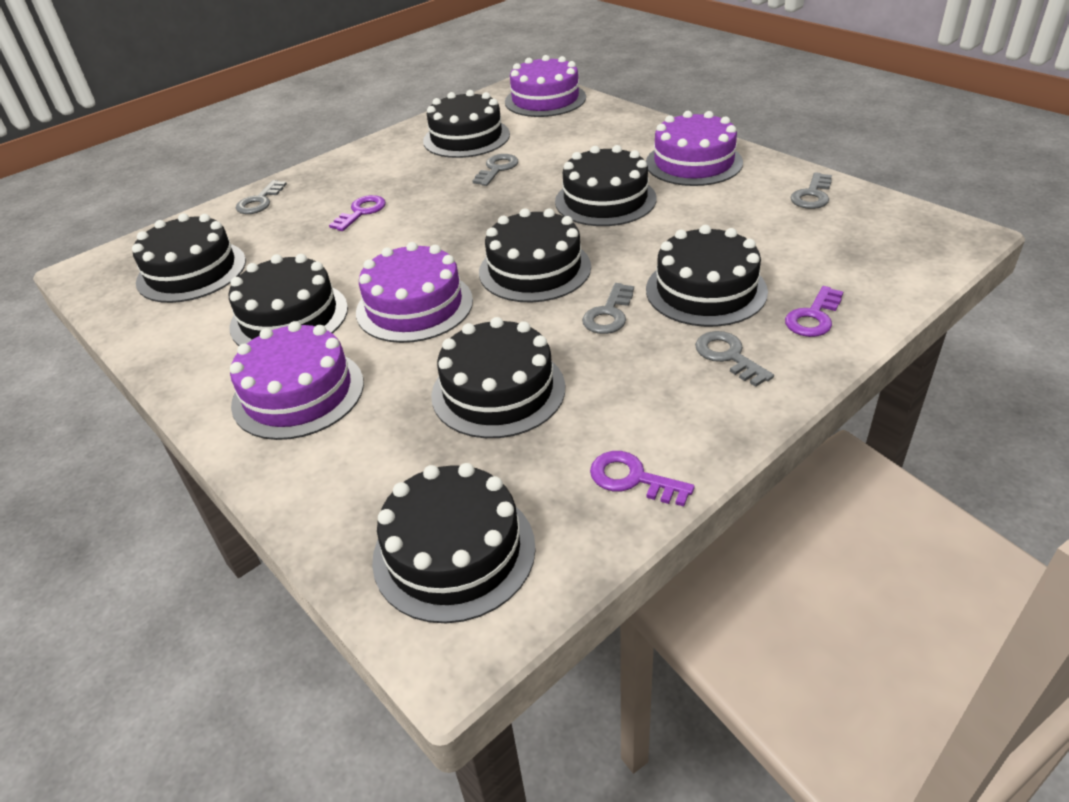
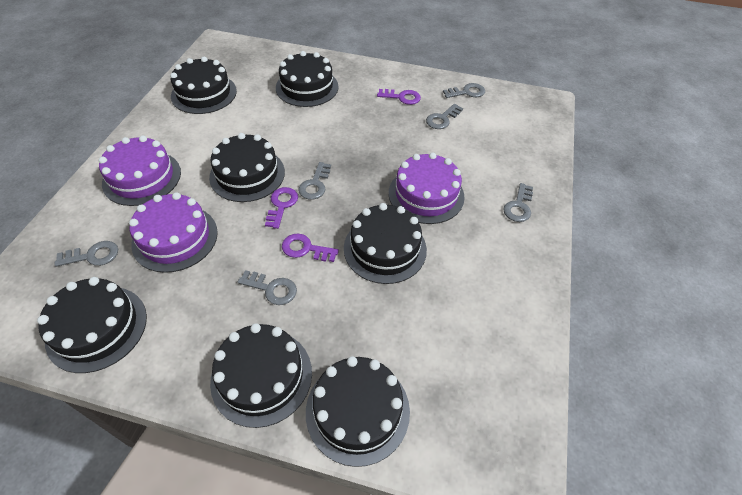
black cake: [132,213,246,303] [229,254,348,346] [372,463,536,623] [423,90,510,158] [431,317,565,438] [479,208,591,302] [555,145,656,226] [646,225,768,327] = 8 -> [37,277,147,373] [170,57,237,114] [209,133,285,202] [210,323,312,428] [276,51,339,107] [306,356,410,467] [344,203,427,284] = 7
grey key: [236,180,287,214] [472,154,518,186] [582,283,634,334] [695,331,774,387] [790,172,832,209] = 5 -> [54,241,118,267] [238,270,297,305] [298,162,331,200] [426,104,463,129] [443,83,485,98] [503,183,533,222] = 6
purple cake: [230,321,364,440] [356,242,473,343] [505,55,586,117] [646,111,743,186] = 4 -> [98,136,181,206] [129,192,218,273] [389,152,465,224] = 3

